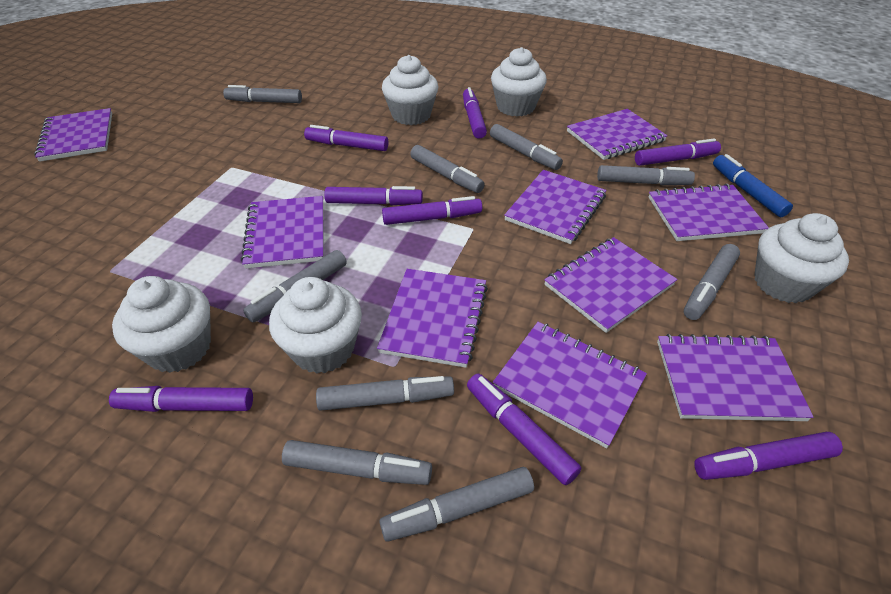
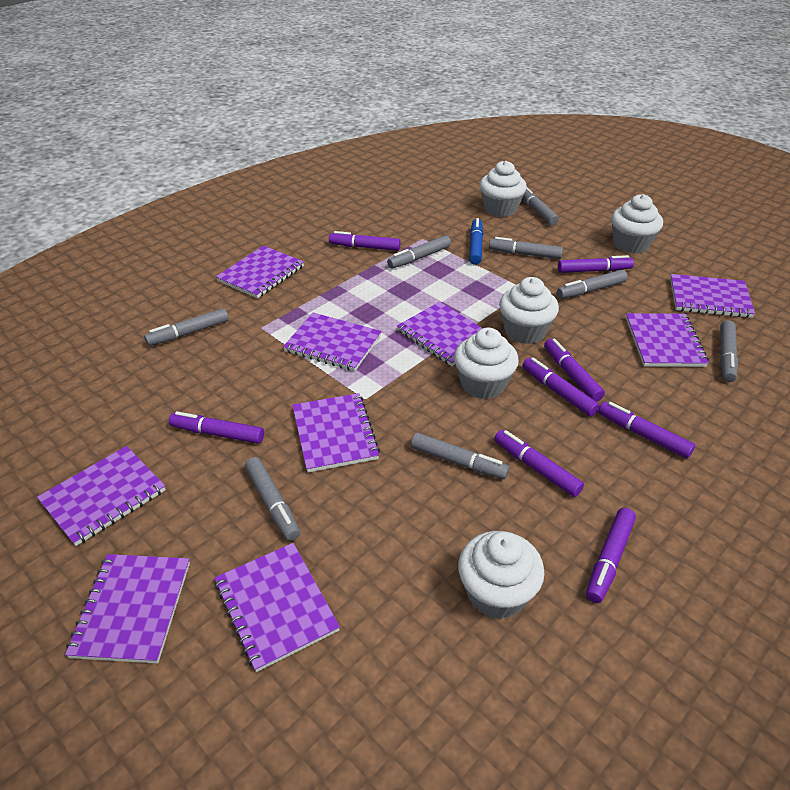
grey marker: [223,85,302,103] [243,250,347,322] [282,440,432,485] [316,376,454,411] [379,467,534,542] [410,145,485,193] [490,124,563,170] [597,165,695,185] [684,244,740,320] = 9 -> [144,308,229,346] [245,457,300,541] [387,235,451,269] [411,433,510,479] [489,237,563,259] [522,188,559,226] [557,270,628,299] [720,320,738,382] = 8

